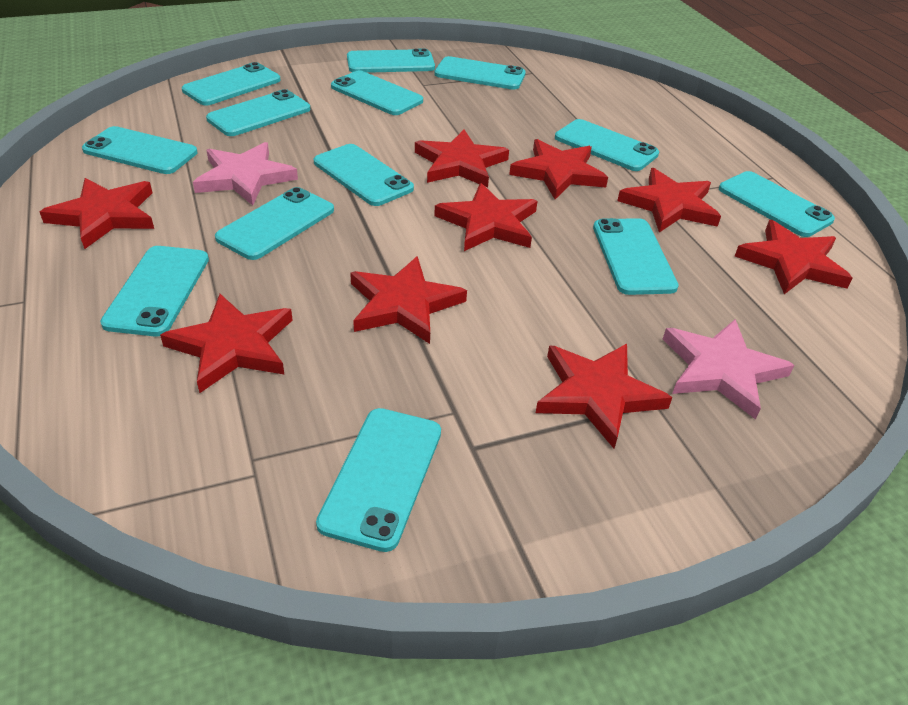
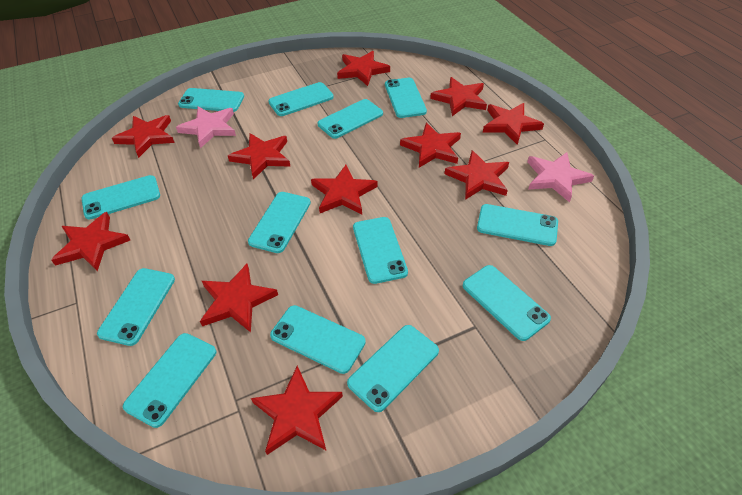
red star: [40,178,154,249] [160,294,292,393] [350,256,467,344] [415,130,509,188] [434,183,537,251] [509,139,608,199] [536,344,672,448] [617,168,721,232] [735,220,852,294] = 9 -> [51,212,130,271] [112,115,175,158] [200,264,278,332] [228,133,290,180] [251,366,343,455] [311,165,377,215] [337,51,390,86] [400,123,461,168] [430,77,487,116] [445,150,509,200] [483,103,544,145] = 11

